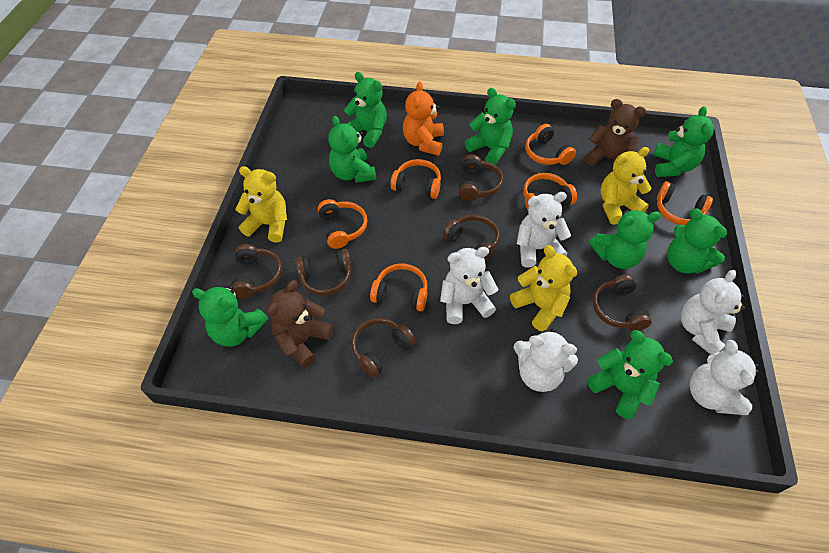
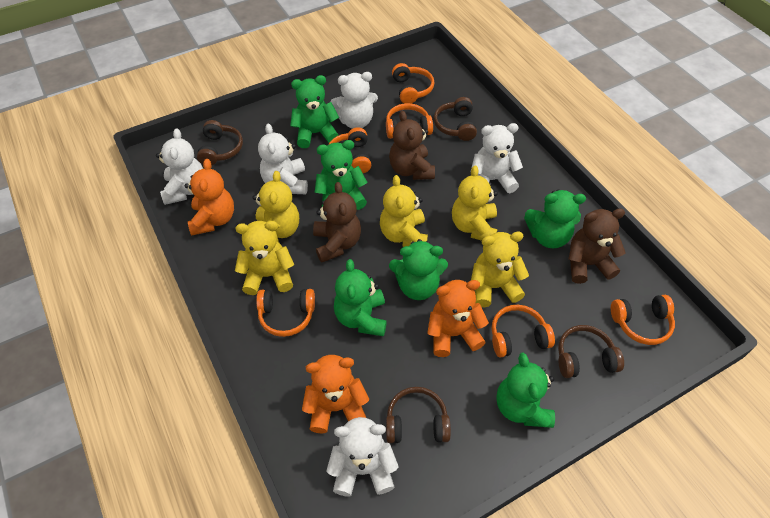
brown headphones: [231,244,282,298] [296,249,351,296] [351,318,416,378] [443,214,499,262] [458,155,503,201] [592,274,652,331] = 6 -> [197,120,243,166] [386,387,451,443] [434,97,477,141] [558,325,624,378] = 4
brown teddy bear: [267,280,333,368] [585,99,646,166] = 2 -> [313,182,361,263] [389,111,435,180] [568,208,626,284] = 3
green teddy bear: [192,285,268,347] [328,116,376,183] [344,72,387,148] [465,88,516,165] [587,330,673,419] [589,210,661,269] [653,106,714,177] [667,208,727,274] = 8 -> [290,75,339,148] [315,140,368,210] [334,259,387,336] [389,239,448,300] [496,353,555,428] [524,189,586,248] = 6
orange teddy bear: [403,81,444,156] = 1 -> [184,159,234,235] [302,355,369,434] [427,280,489,357] = 3
yellow teddy bear: [235,166,287,242] [510,245,577,331] [601,147,652,225] = 3 -> [235,221,294,295] [253,171,299,242] [380,175,428,247] [452,165,498,241] [471,232,529,308] = 5

